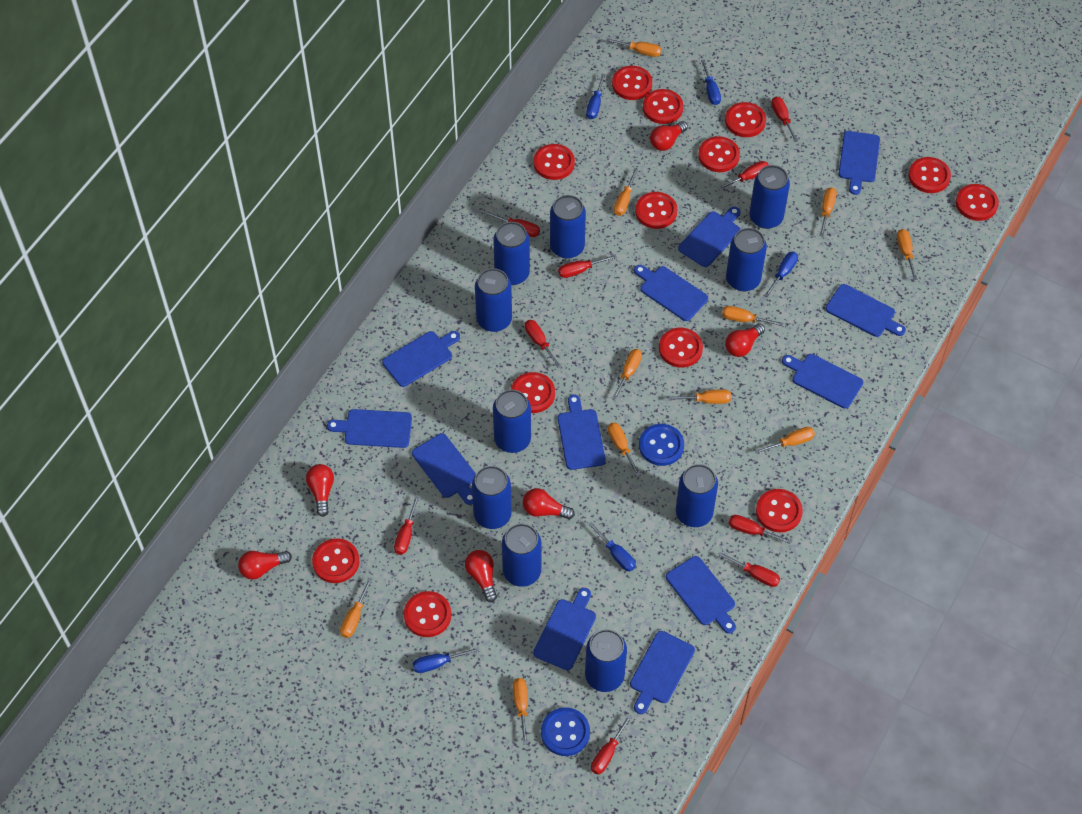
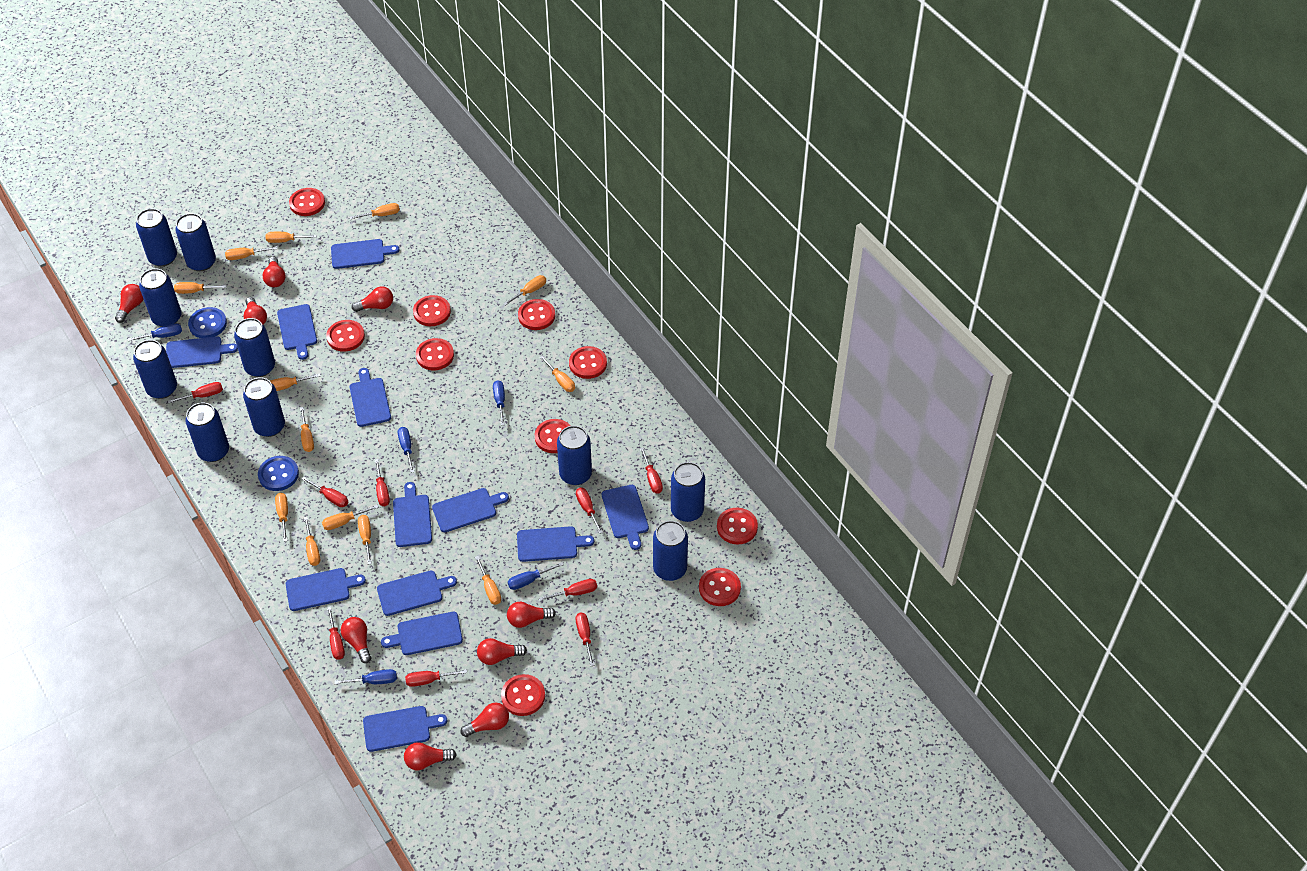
orange screwdriver: [340,578,373,638] [513,678,528,745] [606,38,661,57] [608,423,640,476] [612,349,642,401] [614,169,638,216] [668,389,731,404] [722,306,783,326] [755,427,815,454] [819,187,837,237] [897,229,918,280] = 11 -> [174,282,227,294] [225,246,277,260] [265,232,317,243] [270,373,321,391] [275,493,288,542] [300,407,314,452] [304,517,320,566] [322,505,379,530] [350,203,400,219] [358,515,372,565] [475,556,501,605] [503,275,546,305] [540,356,575,392] = 13
red button: [312,538,359,583] [404,591,451,637] [511,372,555,413] [533,144,575,180] [612,66,652,100] [635,192,677,229] [643,89,683,124] [659,328,703,368] [698,136,740,172] [725,102,766,137] [756,489,803,532] [908,157,951,193] [956,184,999,221] = 13 -> [289,188,325,216] [326,320,365,352] [413,295,451,326] [416,338,454,370] [501,674,545,716] [518,299,555,330] [535,419,571,453] [569,346,607,379] [699,568,741,606] [717,508,758,545] = 10
red light bulb: [238,551,292,580] [306,464,334,517] [465,550,497,602] [523,488,575,519] [650,121,688,151] [725,323,765,357] = 6 -> [115,284,143,323] [244,297,267,325] [263,257,285,287] [341,617,371,663] [352,286,393,312] [404,742,457,770] [460,702,509,737] [477,638,527,665] [507,602,556,628] = 9

